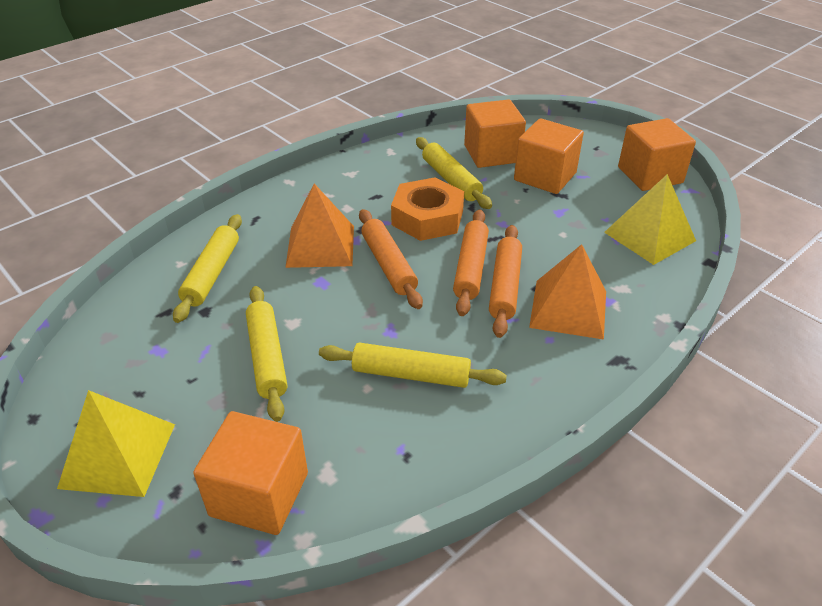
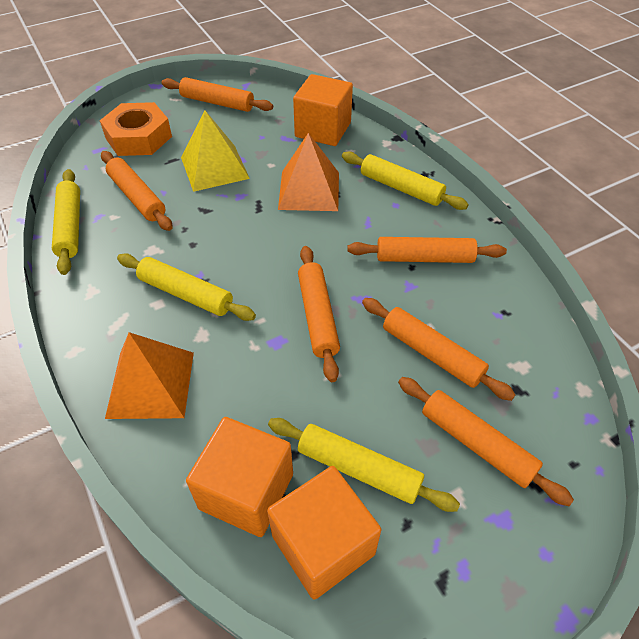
orange cube: [193,411,308,535] [464,99,526,168] [514,118,584,194] [618,118,696,191] = 4 -> [186,417,293,537] [267,466,381,599] [293,74,353,146] = 3
orange rolling pin: [359,209,423,309] [453,210,489,316] [489,225,522,338] = 3 -> [101,151,173,231] [161,77,273,112] [298,246,340,382] [347,237,507,263] [362,298,515,401] [398,377,574,506] = 6
yellow pyramid: [57,390,175,497] [604,174,696,265] = 2 -> [181,111,250,192] = 1

